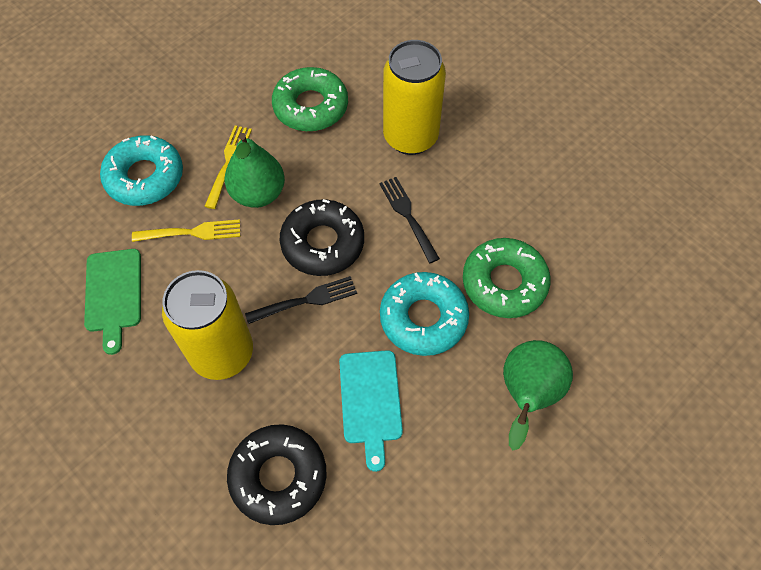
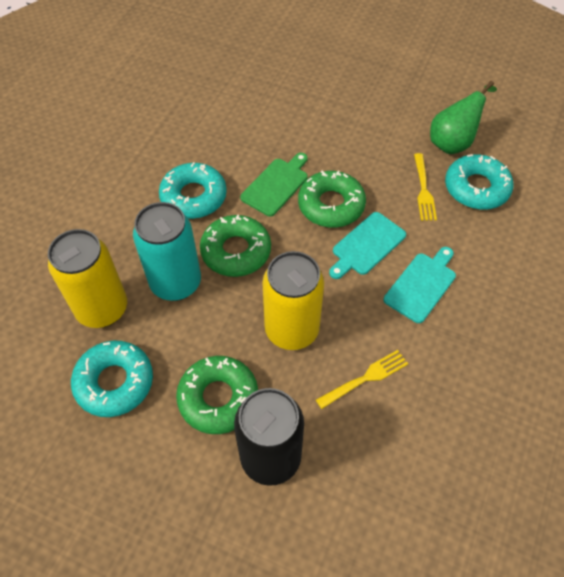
black can: none = 0 -> [234,388,304,486] = 1
black donut: [227,424,326,525] [280,199,364,276] = 2 -> none = 0
black fork: [245,276,357,324] [379,177,440,263] = 2 -> none = 0
green donut: [272,67,348,131] [463,238,551,318] = 2 -> [176,356,258,434] [200,215,271,277] [298,170,366,228] = 3
green pear: [225,133,285,208] [503,340,573,450] = 2 -> [430,81,497,154] = 1
turquoise can: none = 0 -> [133,202,201,301] = 1
turquoise cutting board: [339,350,403,472] = 1 -> [329,212,406,279] [384,247,456,323] = 2
turquoise donut: [100,135,183,206] [380,272,469,356] = 2 -> [71,340,153,417] [159,162,227,219] [445,154,514,210] = 3

